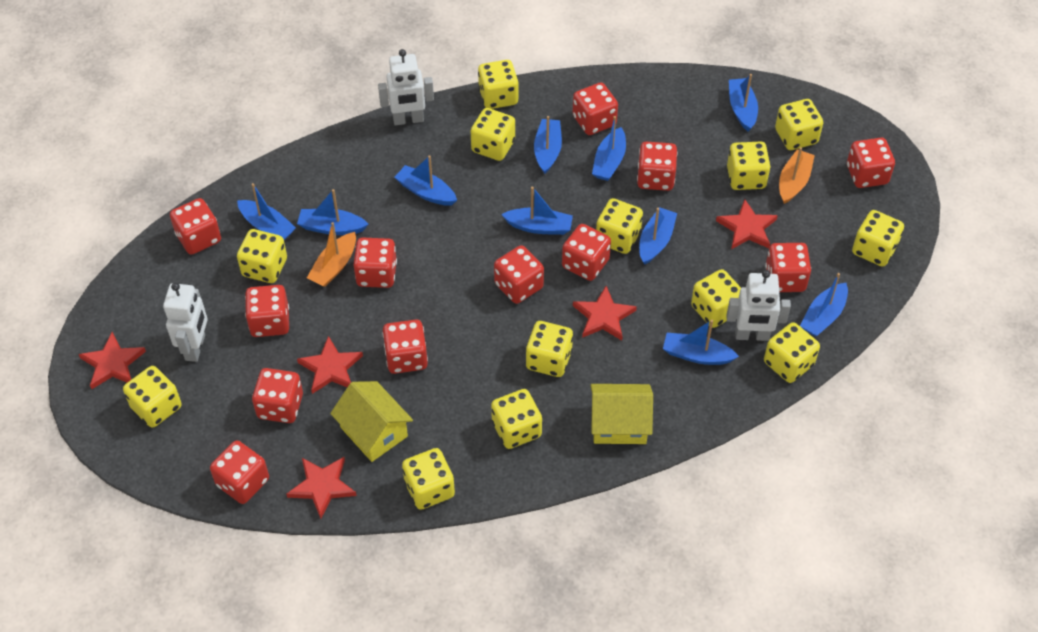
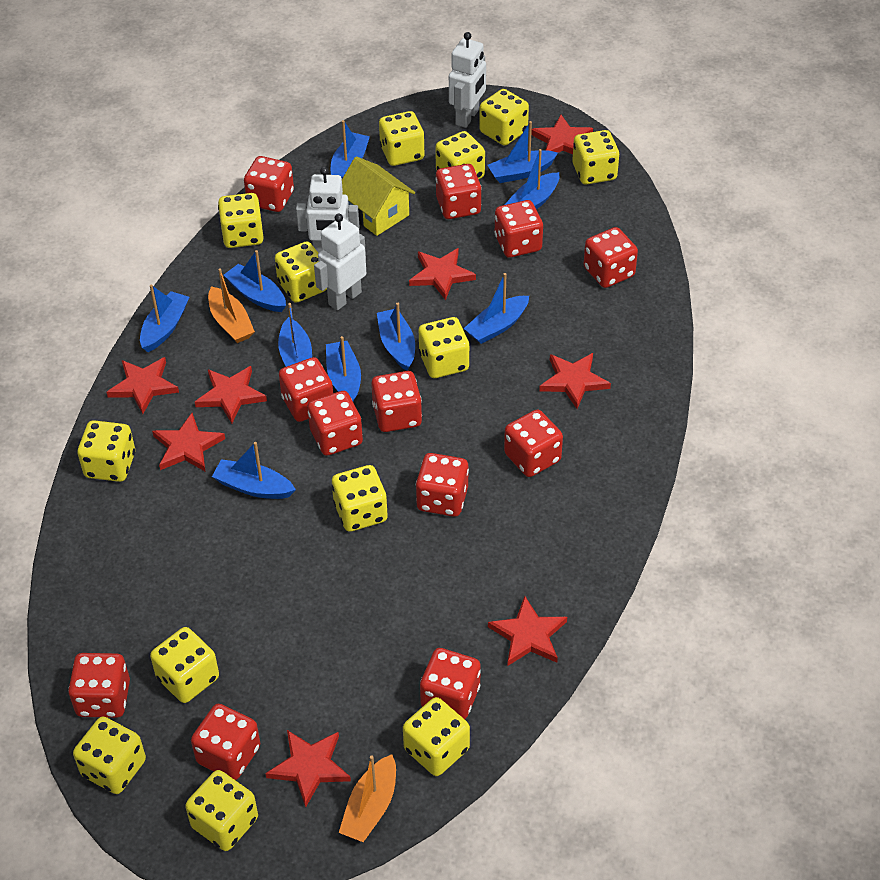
red star: [79,332,146,389] [286,457,357,519] [297,336,363,394] [573,286,637,341] [716,199,778,249] = 5 -> [106,357,179,414] [152,413,225,472] [195,366,267,423] [265,730,351,808] [409,248,476,300] [488,596,567,666] [531,115,593,154] [539,353,611,409] = 8
yellow house: [330,381,413,462] [591,384,653,444] = 2 -> [342,157,415,236] = 1

